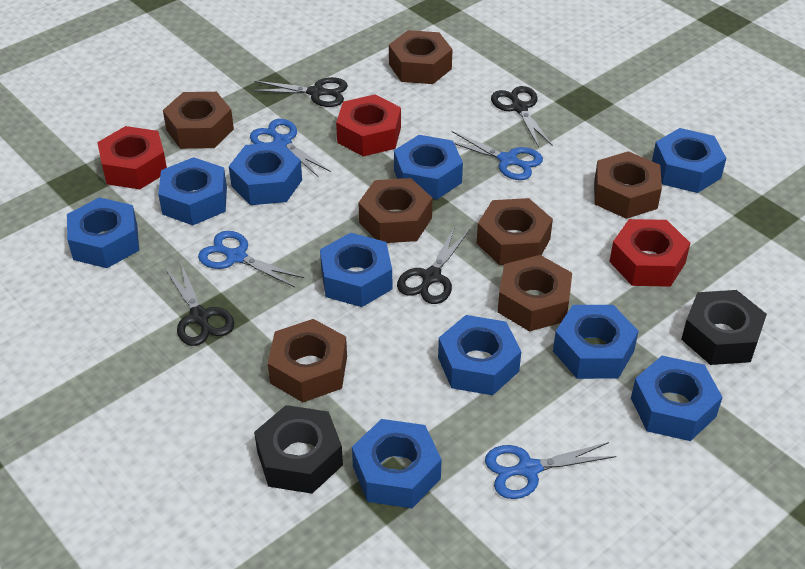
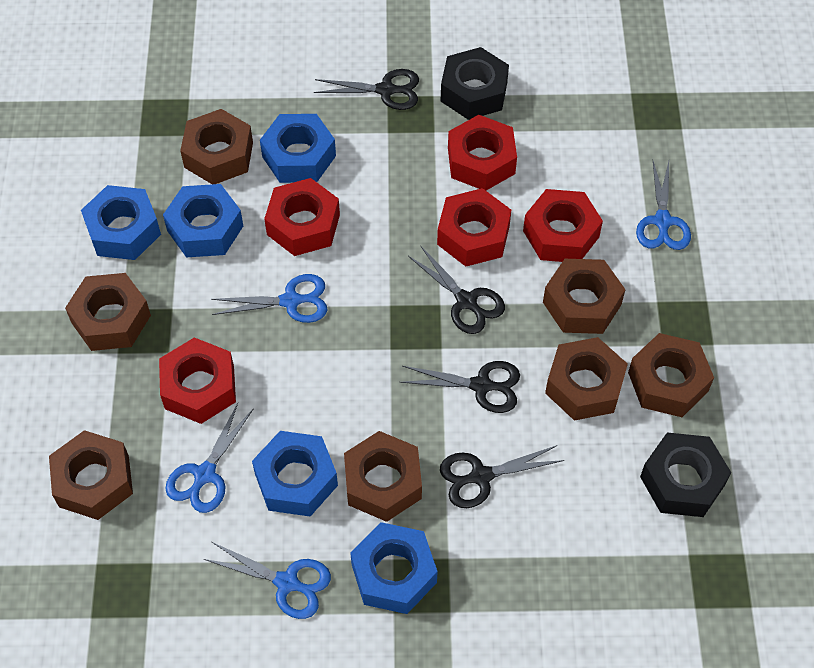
blue nut: [67,197,139,268] [158,157,227,225] [229,142,302,205] [320,233,392,307] [352,419,442,508] [394,135,463,199] [438,315,521,395] [553,305,639,379] [631,356,723,441] [652,128,726,193] = 10 -> [81,185,161,260] [163,184,243,257] [252,431,338,516] [260,114,336,183] [350,522,438,614] = 5
red nut: [97,126,167,189] [336,94,401,156] [609,219,690,287] = 3 -> [159,337,236,424] [264,178,340,256] [437,188,511,267] [448,115,517,190] [523,189,603,262] = 5

